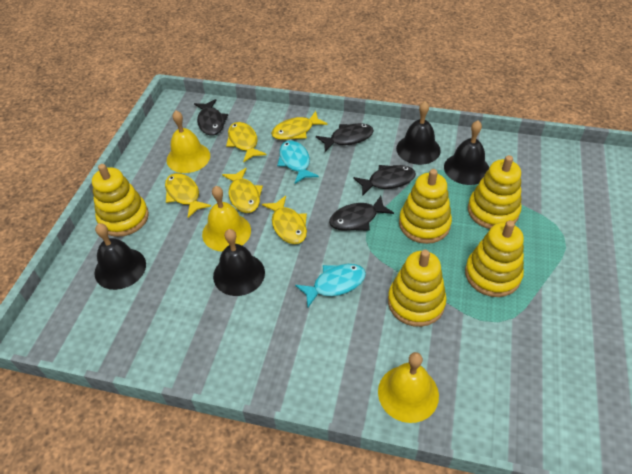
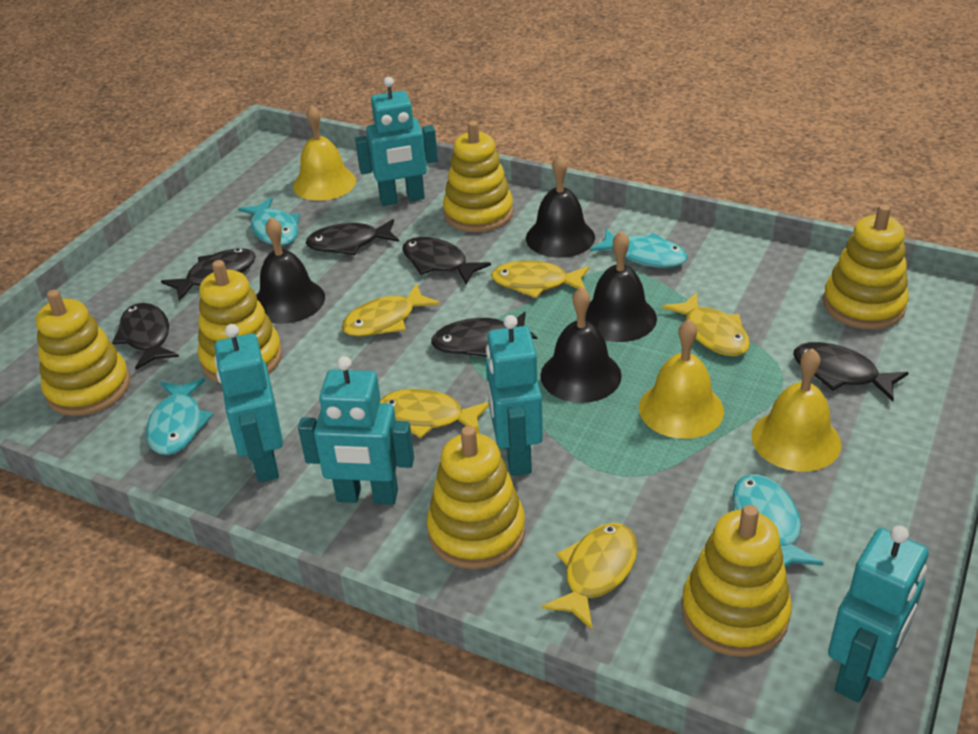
black fish: [194,99,228,136] [316,123,374,152] [329,196,394,231] [353,165,416,196] = 4 -> [112,303,179,370] [161,248,256,301] [306,219,399,255] [403,237,491,285] [431,312,537,357] [793,342,909,401] = 6
turquoise fish: [277,140,319,184] [295,264,366,307] = 2 -> [146,378,214,455] [238,197,300,246] [590,229,688,268] [733,474,824,567] = 4
turquoise robot: none = 0 -> [214,324,283,483] [298,356,414,505] [355,77,438,206] [486,315,543,476] [828,526,929,702] = 5
yellow stacking toy: [92,164,149,237] [388,250,447,327] [399,169,452,244] [465,220,524,297] [468,155,521,229] = 5 -> [36,290,130,416] [198,260,282,383] [427,426,525,569] [443,121,513,232] [682,505,792,657] [823,204,909,329] = 6

